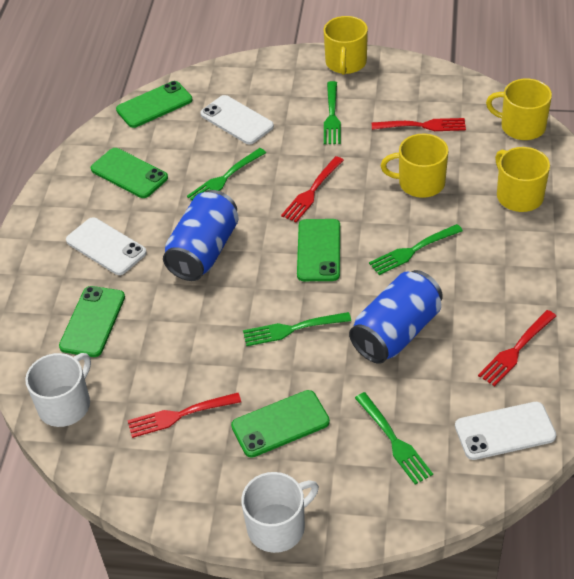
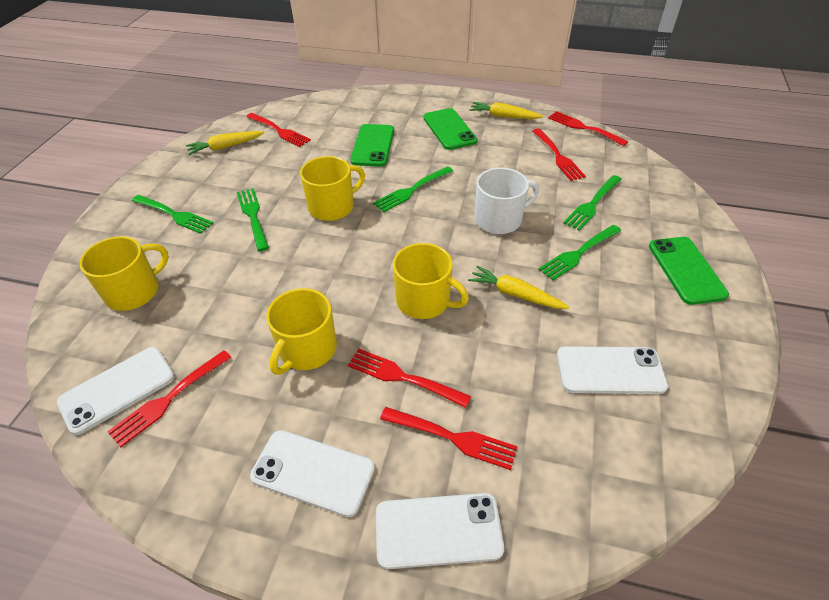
blue can: [163,190,239,281] [349,270,443,364] = 2 -> none = 0
green phone: [59,286,125,357] [91,148,168,198] [116,81,192,128] [231,390,330,458] [297,219,340,281] = 5 -> [350,124,394,167] [424,108,477,150] [649,237,729,305] = 3
red fork: [127,393,241,438] [281,156,344,223] [372,118,466,131] [478,310,556,386] = 4 -> [107,350,232,448] [246,113,311,147] [348,349,471,408] [380,407,518,470] [533,128,586,181] [548,111,628,146] = 6
white mug: [25,353,91,427] [241,472,319,553] = 2 -> [475,168,539,234] = 1
white phone: [66,217,147,275] [200,95,274,144] [455,402,556,460] = 3 -> [57,347,175,435] [250,430,375,517] [376,493,504,569] [557,346,668,394] = 4
yellow carrot: none = 0 -> [186,131,265,155] [468,266,569,309] [469,102,543,119] = 3

